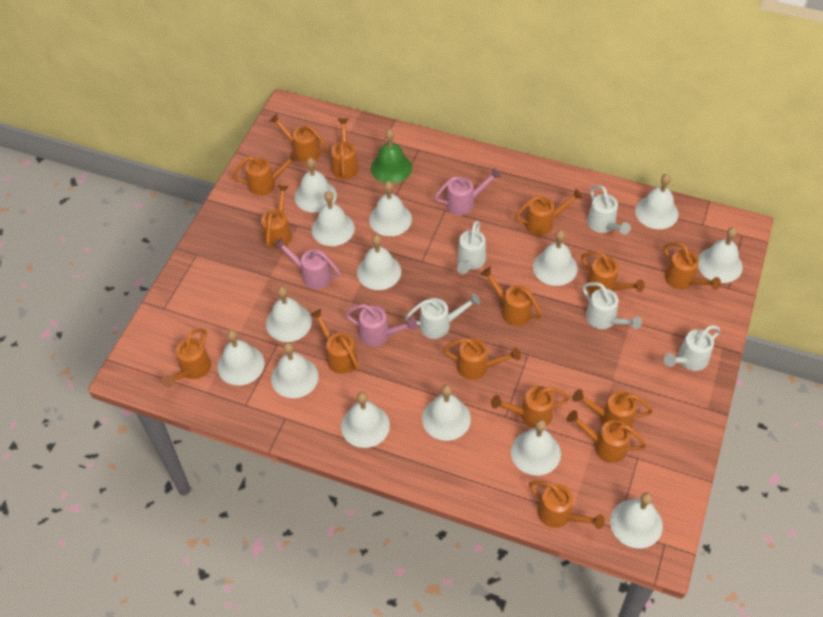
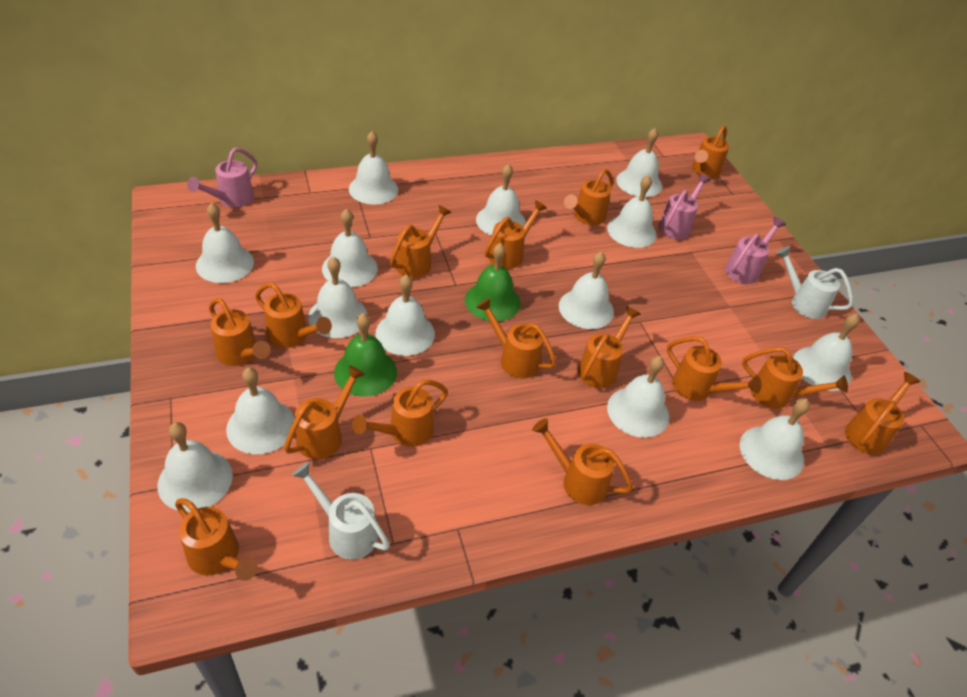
green bell: [371,129,412,184] = 1 -> [334,313,397,397] [465,243,521,321] = 2
white watering can: [405,293,480,339] [457,221,486,274] [582,282,642,329] [587,185,631,235] [663,325,720,371] = 5 -> [292,462,390,560] [776,246,853,319] = 2

